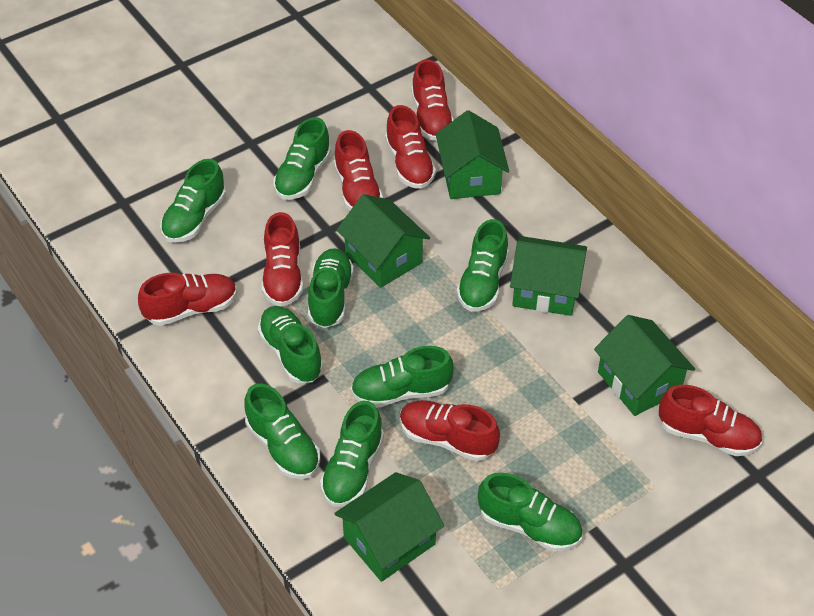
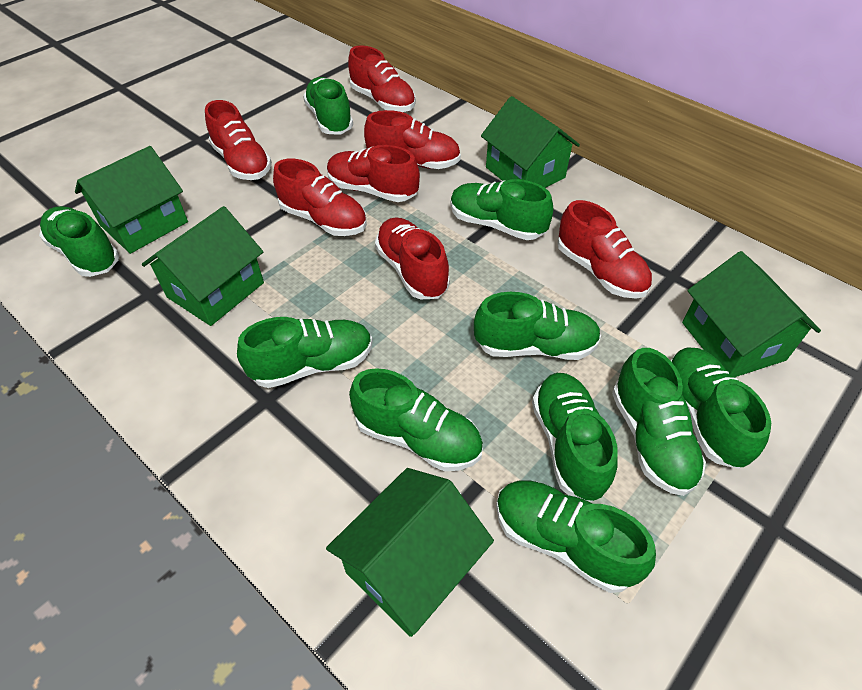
green shoe: [160,159,226,243] [244,384,320,479] [258,306,323,383] [273,117,331,200] [308,248,354,328] [320,401,384,507] [351,346,453,408] [456,219,509,312] [478,472,582,552] = 9 -> [39,206,119,277] [237,317,373,388] [303,77,353,135] [349,368,483,471] [450,179,553,240] [474,292,601,360] [496,480,656,593] [532,373,618,502] [612,348,706,496] [670,347,771,469] = 10

